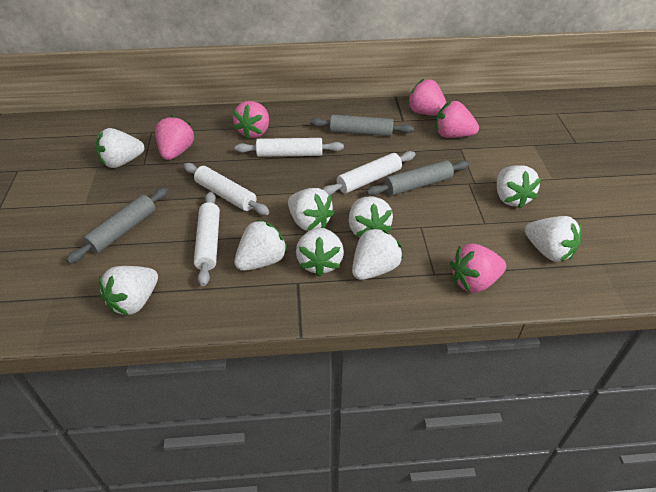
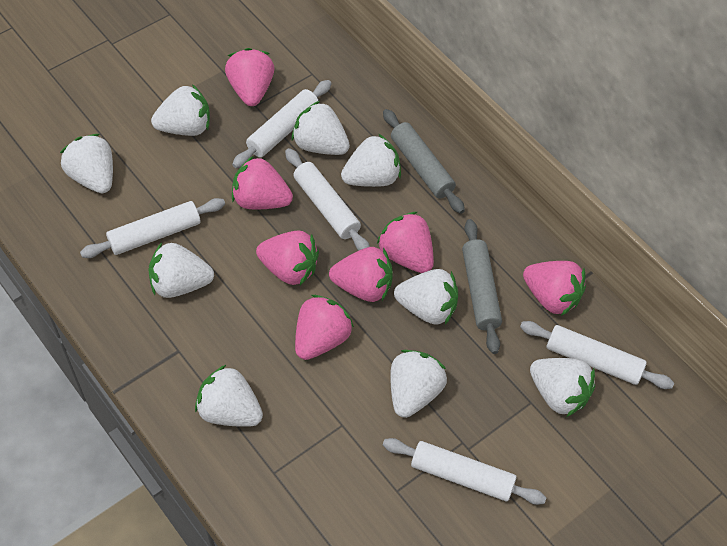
grey rolling pin: [66,188,168,264] [310,115,414,136] [366,160,469,196] = 3 -> [383,109,465,214] [462,219,502,354] = 2
pink strawberry: [155,115,195,160] [233,101,269,139] [407,79,447,115] [436,101,479,138] [450,244,506,293] = 5 -> [225,48,274,106] [232,156,293,209] [256,230,319,285] [295,295,354,360] [329,247,393,302] [377,212,434,273] [523,261,586,316] = 7
white rolling pin: [184,163,269,215] [194,192,220,286] [235,138,344,157] [322,151,415,195] = 4 -> [80,198,225,258] [232,80,331,168] [285,148,370,251] [383,438,547,505] [520,321,674,389] = 5

